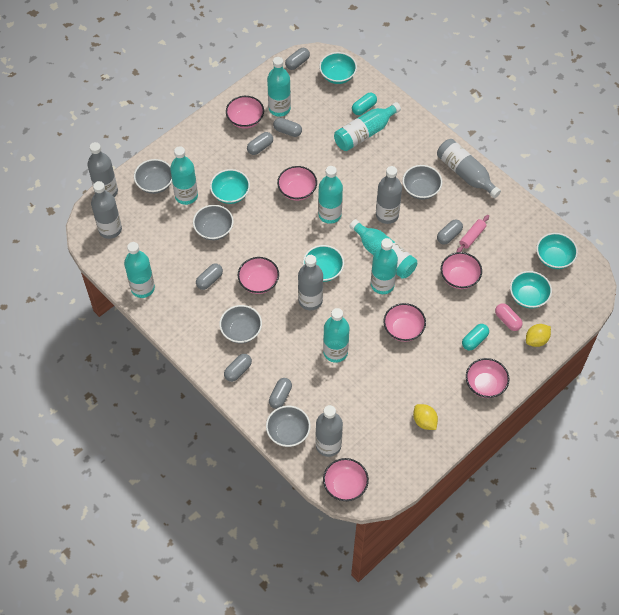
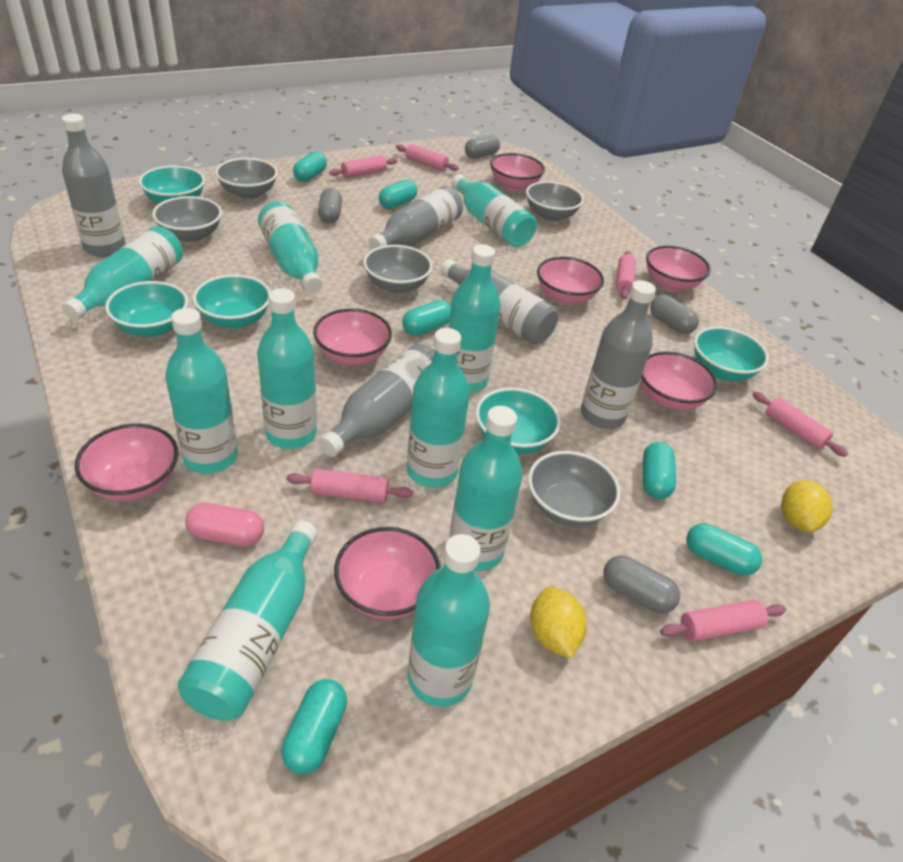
grey bottle: [87,142,118,197] [91,181,122,239] [298,255,323,310] [315,405,343,457] [376,166,402,224] [437,139,501,198] = 6 -> [62,114,125,257] [319,344,435,457] [369,186,463,250] [440,259,558,344] [581,280,656,429] = 5
grey capsule: [196,264,223,290] [224,354,252,382] [247,132,273,155] [269,378,292,409] [273,118,302,137] [285,48,310,70] [437,219,463,245] = 7 -> [318,188,342,223] [465,135,500,159] [604,556,680,613] [650,295,699,334] = 4
pink rolling pin: [457,215,489,252] = 1 -> [286,468,413,503] [329,155,397,178] [396,144,459,171] [616,251,636,299] [660,600,786,641] [752,392,848,457] = 6
turquoise bottle: [124,242,155,298] [170,146,198,205] [267,57,291,117] [318,166,343,224] [323,308,349,363] [334,102,401,151] [349,219,417,279] [371,238,398,294] = 8 -> [62,226,183,321] [165,308,238,474] [178,520,318,721] [257,288,317,449] [258,201,322,293] [407,328,470,488] [408,534,490,707] [449,244,501,393] [449,406,523,571] [451,175,537,247] = 10
turquoise capsule: [352,93,377,115] [462,324,489,350] = 2 -> [281,679,347,774] [293,151,327,182] [379,179,417,209] [402,300,451,336] [643,442,676,499] [686,523,762,576] = 6

